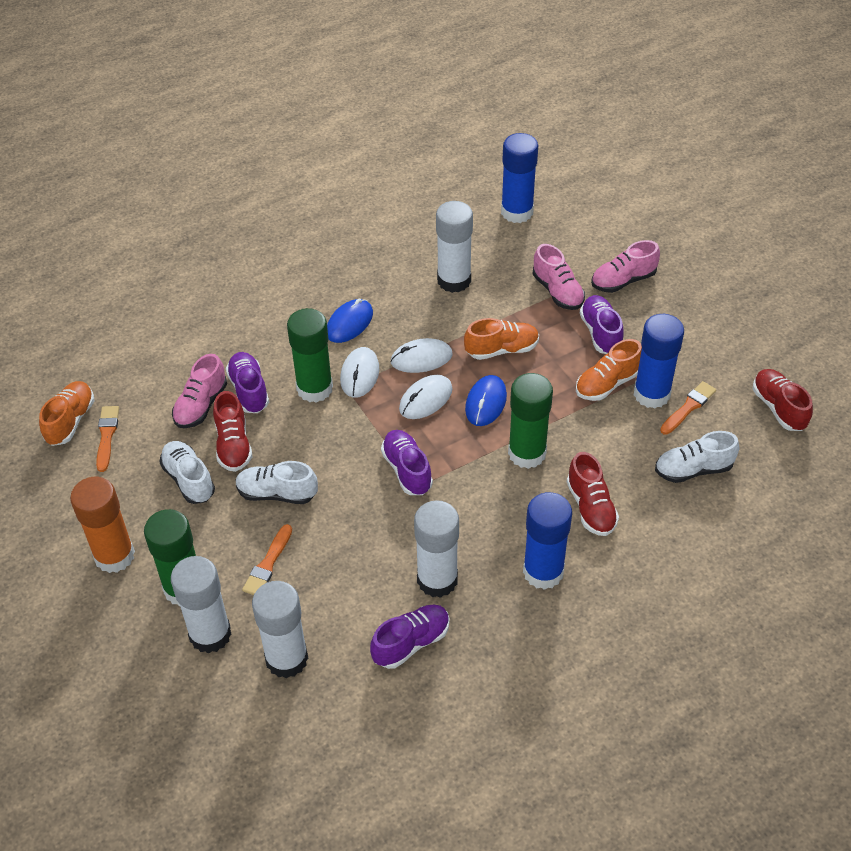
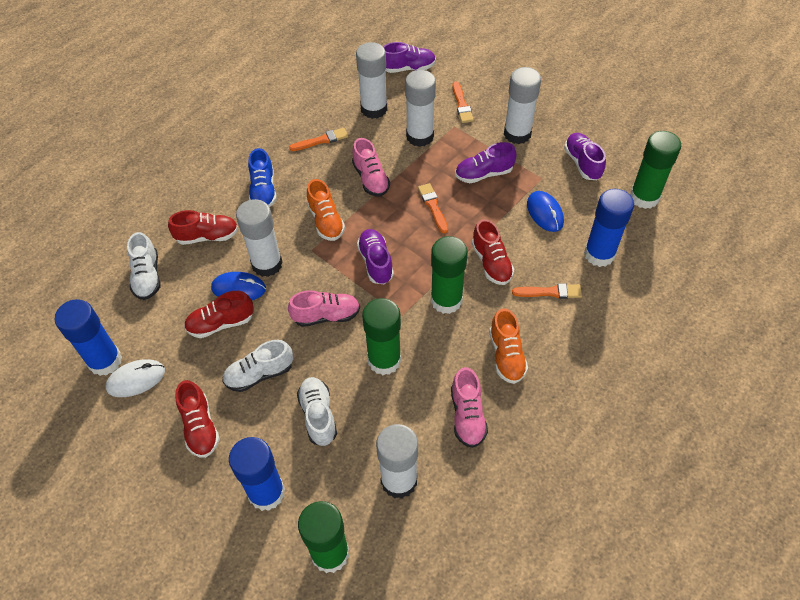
blue shoe: none = 0 -> [248,148,277,207] = 1
green glue stick: [144,509,196,606] [287,308,333,403] [508,373,553,469] = 3 -> [298,501,349,573] [362,298,401,375] [431,236,468,314] [630,131,681,209] = 4
orange brush: [96,406,119,472] [242,524,292,595] [660,381,716,435] = 3 -> [289,128,348,151] [418,183,448,233] [452,82,474,123] [512,283,582,299] = 4
orange glue stick: [70,477,135,573] = 1 -> none = 0
orange shoe: [39,381,95,446] [464,318,539,360] [576,339,642,401] = 3 -> [307,179,345,241] [489,309,528,384] = 2
red shoe: [213,391,252,472] [567,452,619,536] [753,369,813,431] = 3 -> [168,210,238,245] [175,380,220,458] [184,291,254,338] [472,219,514,285] = 4
white glue stick: [171,556,232,653] [252,581,308,678] [414,500,459,598] [436,201,473,293] = 4 -> [236,199,283,277] [356,42,387,119] [376,424,418,499] [405,70,436,147] [504,67,541,144] = 5
white mouse: [340,347,379,398] [390,338,452,373] [399,375,452,419] = 3 -> [106,359,165,397] = 1

